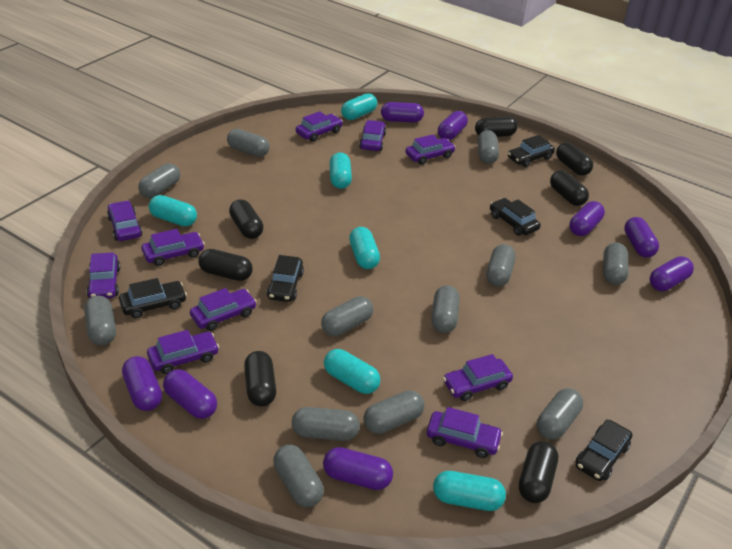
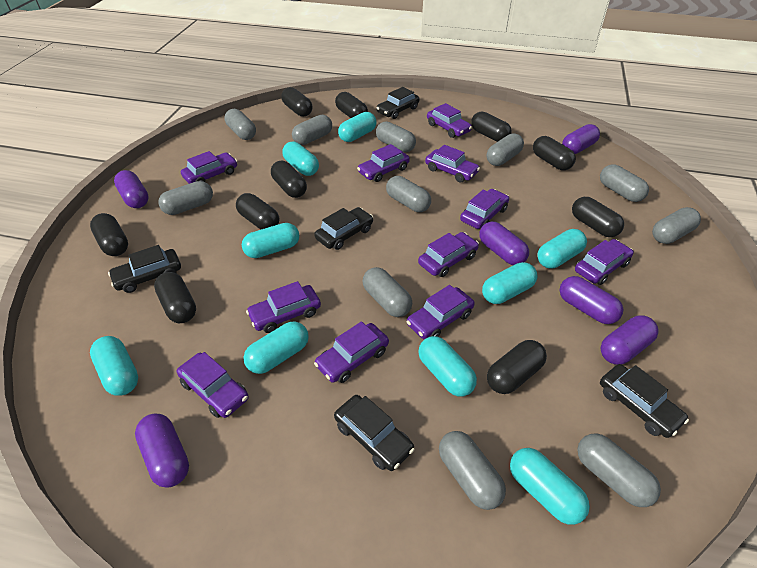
black capsule: [198,249,253,281] [229,199,264,239] [244,351,276,407] [475,116,518,137] [519,441,558,503] [550,170,589,206] [556,142,593,176] = 7 -> [90,213,128,256] [154,272,196,323] [236,193,279,229] [271,161,307,198] [281,87,313,117] [335,92,368,118] [471,112,512,142] [487,340,547,394] [533,136,576,170] [572,197,624,237] = 10
grey capsule: [84,296,116,345] [138,163,180,198] [227,129,270,157] [273,445,324,507] [292,407,360,441] [321,296,373,336] [363,390,425,434] [431,285,460,333] [477,130,499,164] [486,244,516,287] [537,388,583,440] [603,243,628,285] = 12 -> [158,181,213,215] [224,109,256,140] [292,115,332,145] [362,267,412,317] [376,121,416,152] [386,176,431,212] [439,431,506,510] [487,133,524,166] [577,433,661,507] [600,164,649,202] [652,207,701,244] = 11
purple capsule: [122,356,162,411] [163,369,217,419] [323,447,393,490] [381,102,424,122] [438,111,468,140] [570,201,605,236] [624,217,659,258] [650,256,694,291] = 8 -> [114,170,149,208] [135,414,189,488] [479,221,529,265] [560,276,623,324] [562,124,600,154] [601,316,659,365] = 6
purple car: [87,252,120,298] [107,201,142,241] [142,229,204,266] [147,330,219,374] [190,288,257,331] [296,111,343,142] [359,120,386,151] [405,135,455,165] [427,407,503,458] [443,354,513,401] = 10 -> [177,352,249,418] [181,151,237,184] [246,281,321,333] [314,321,389,383] [357,144,410,182] [407,285,475,340] [418,232,479,277] [425,145,480,183] [427,103,472,138] [460,189,509,229] [575,239,634,285] = 11
turquoise capsule: [149,195,197,227] [324,349,381,394] [329,152,352,189] [341,93,377,120] [349,227,380,269] [433,471,506,511] = 6 -> [90,336,138,396] [242,223,299,258] [243,322,309,374] [282,142,319,176] [338,112,376,142] [418,336,477,396] [482,262,537,304] [510,448,590,525] [537,229,587,269] = 9

